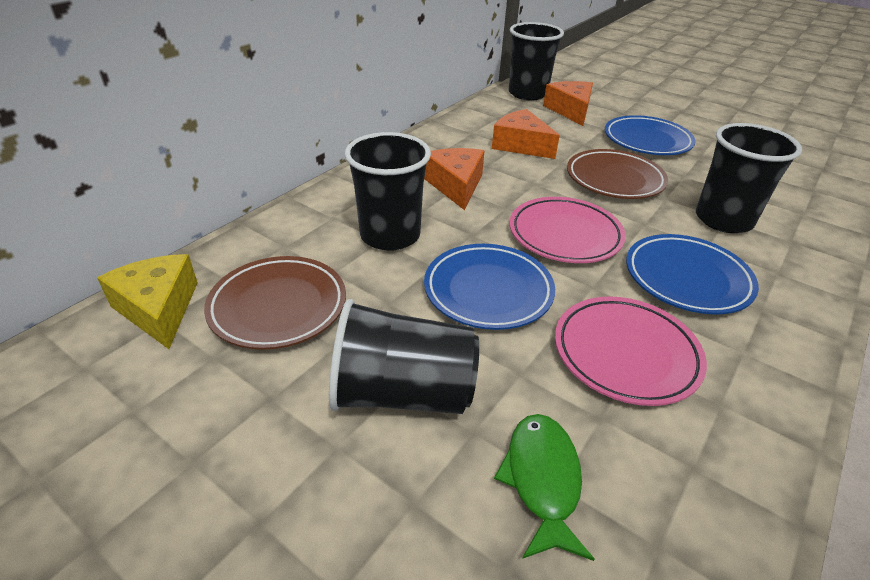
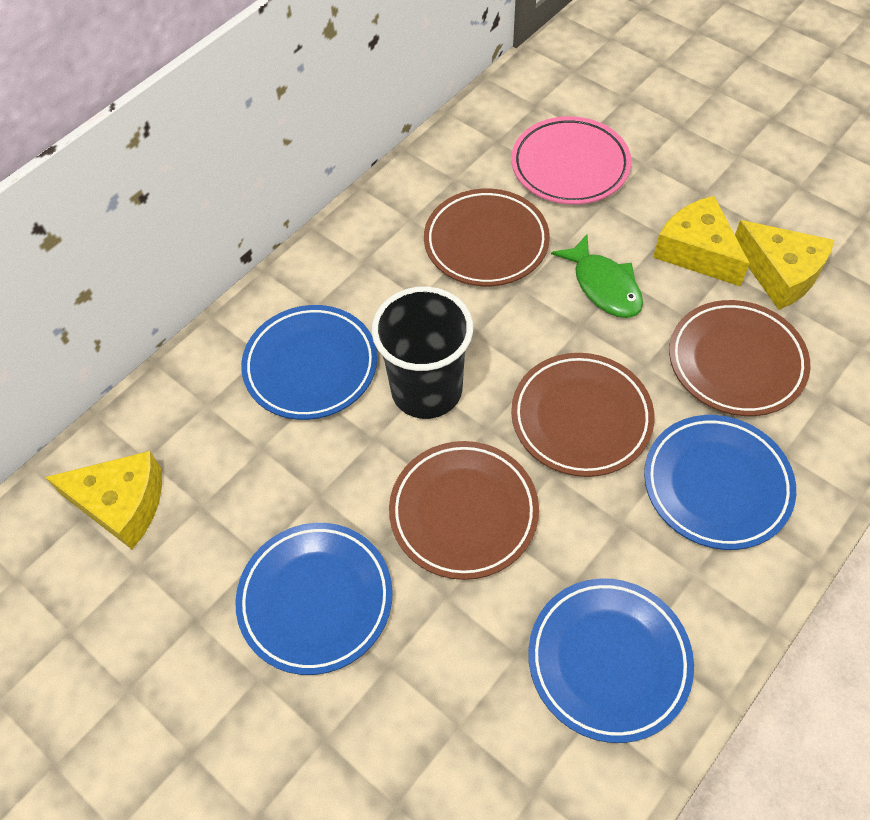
black cup: [329,299,479,414] [345,132,431,251] [509,22,564,101] [696,123,802,233] = 4 -> [371,287,473,419] = 1
blue plate: [424,244,555,330] [605,115,695,155] [626,234,759,314] = 3 -> [235,523,393,675] [241,305,377,420] [528,578,694,743] [644,415,796,550] = 4
brown plate: [204,256,346,350] [567,149,668,199] = 2 -> [389,441,539,580] [424,188,550,286] [511,353,655,477] [669,300,810,416] = 4
orange cheese: [424,148,484,210] [492,109,560,159] [543,81,593,126] = 3 -> none = 0
pink plate: [510,197,626,263] [555,296,707,406] = 2 -> [511,116,631,204] = 1
yellow cheese: [97,254,198,349] = 1 -> [45,451,162,549] [653,196,750,286] [735,220,834,310] = 3

